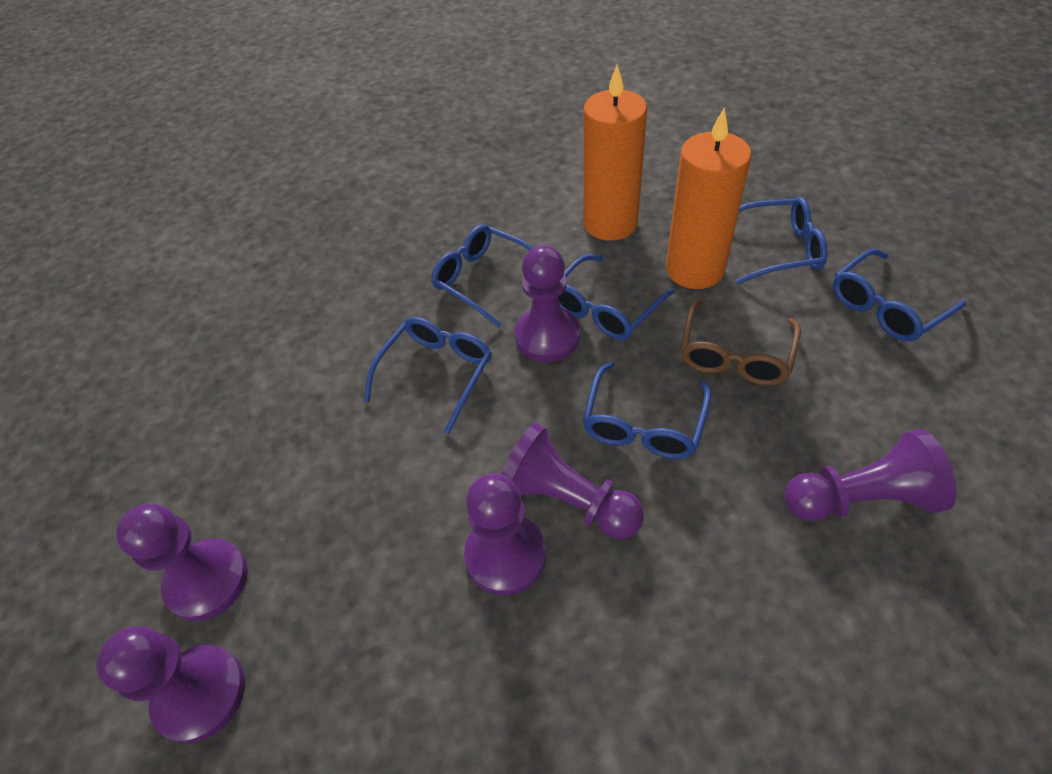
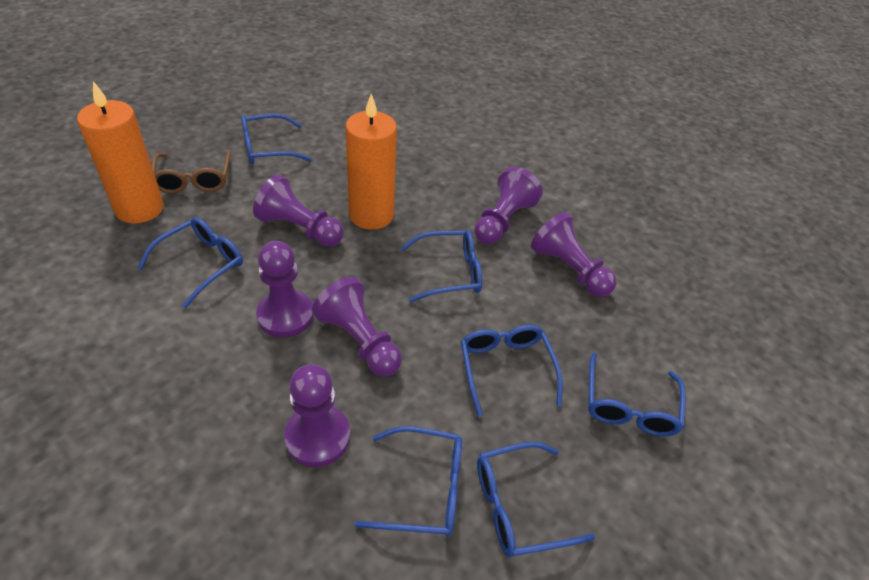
blue glasses: [364,317,492,434] [431,224,534,328] [558,254,675,340] [583,362,711,459] [735,197,828,284] [833,249,966,342] = 6 -> [137,217,243,309] [241,114,312,164] [354,426,462,536] [401,230,482,302] [461,325,563,417] [477,442,595,558] [588,353,686,437] = 7

